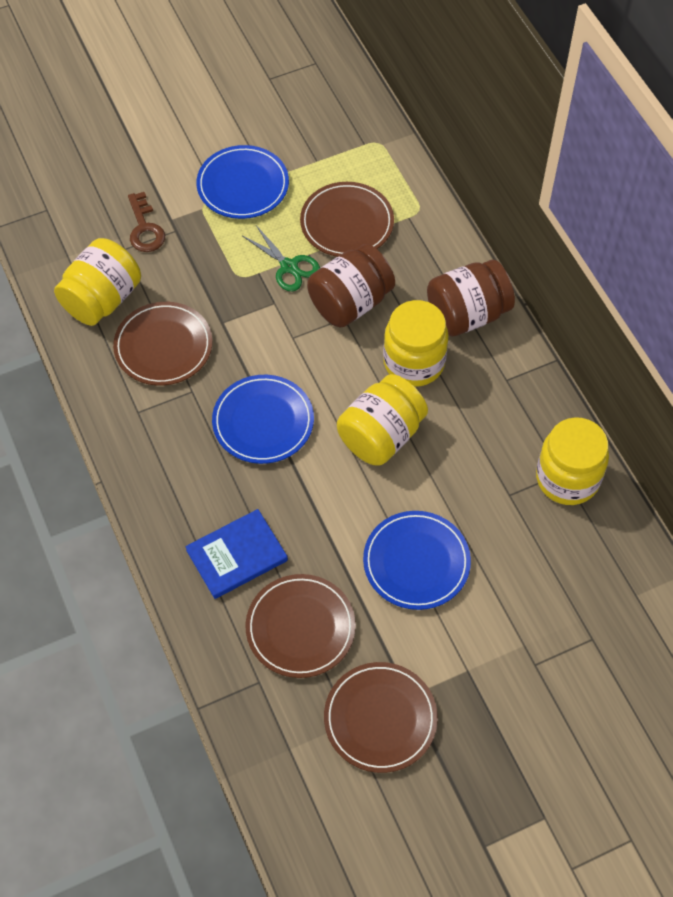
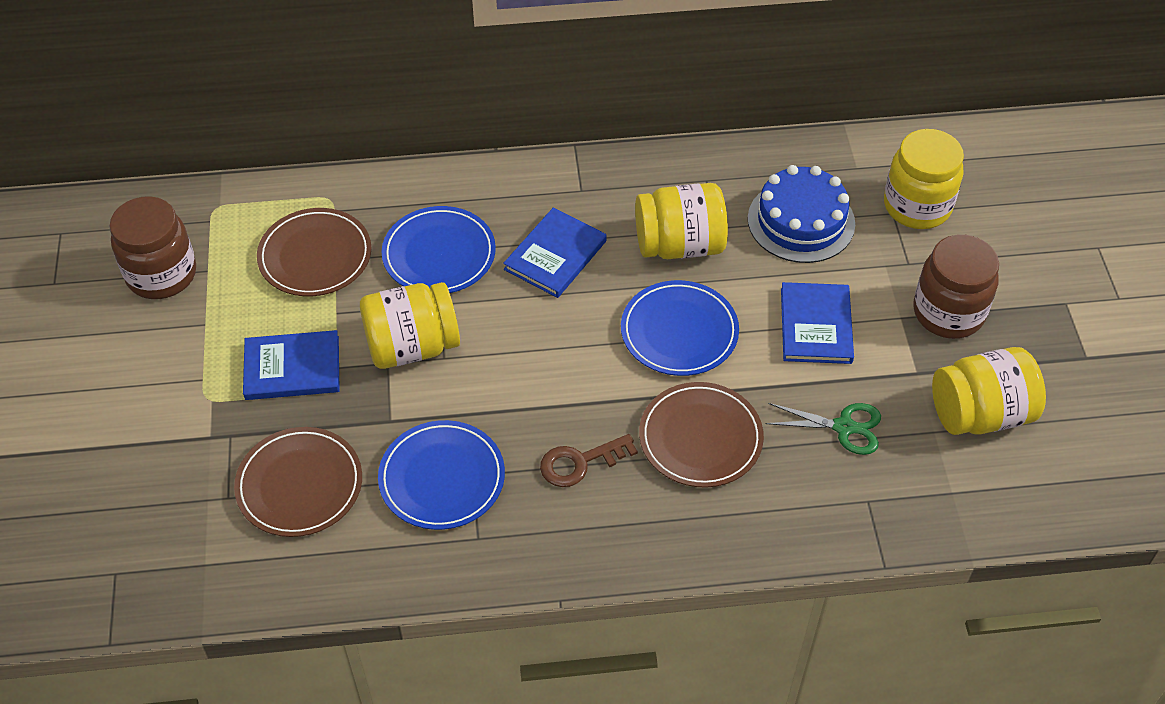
blue book: [185,509,288,599] = 1 -> [243,330,340,400] [503,208,607,298] [781,282,854,364] = 3
blue cake: none = 0 -> [748,165,855,263] = 1
brown plate: [113,302,213,386] [245,574,356,678] [300,182,394,257] [324,662,438,773] = 4 -> [234,427,362,537] [257,208,371,296] [639,382,764,488] = 3

